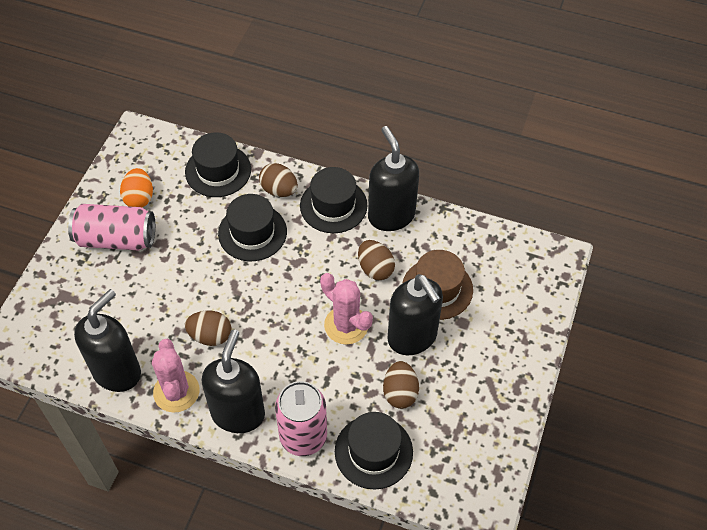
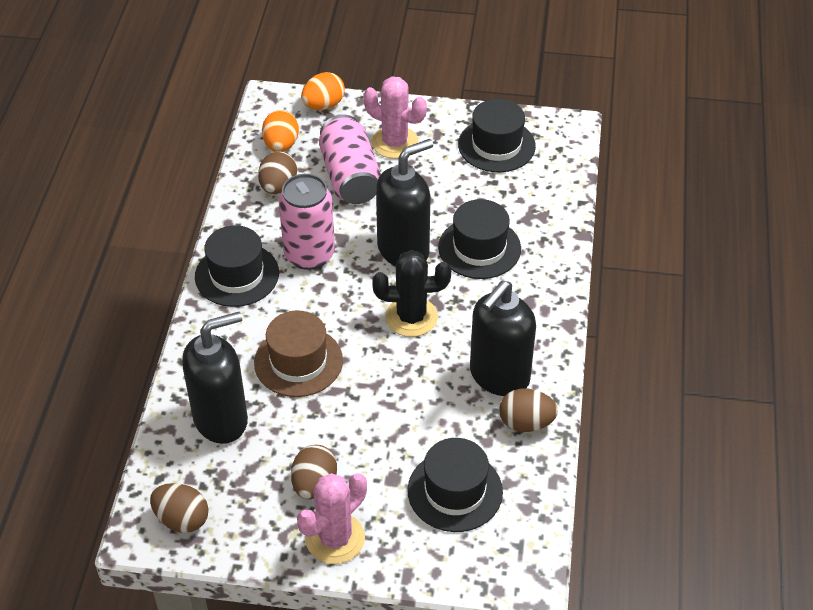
black cactus: none = 0 -> [372,250,451,337] = 1
black soap dispenser: [74,289,141,392] [202,329,265,433] [368,126,419,231] [387,274,443,355] = 4 -> [182,312,248,444] [376,139,433,266] [470,280,536,396] = 3
orange egg: [120,168,153,207] = 1 -> [262,110,299,152] [301,72,345,110] = 2

